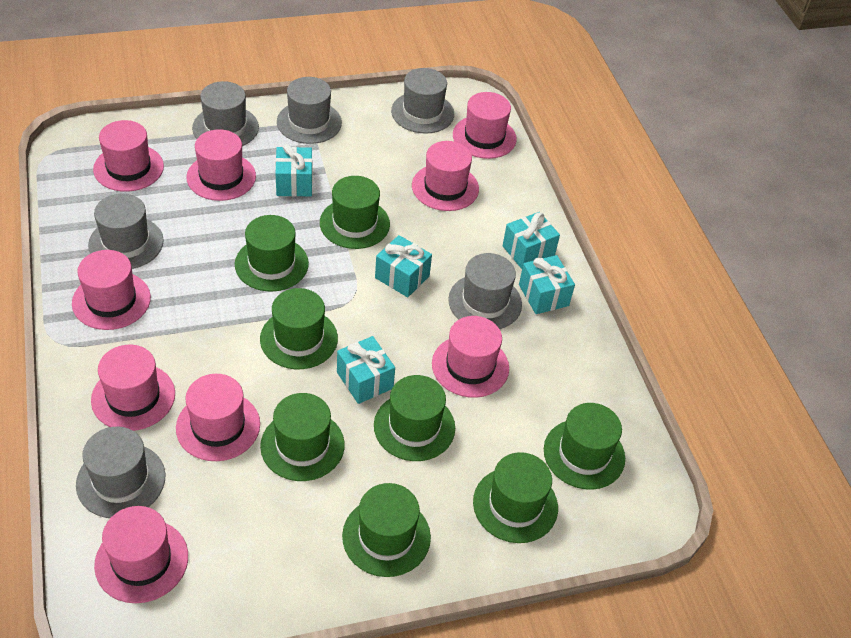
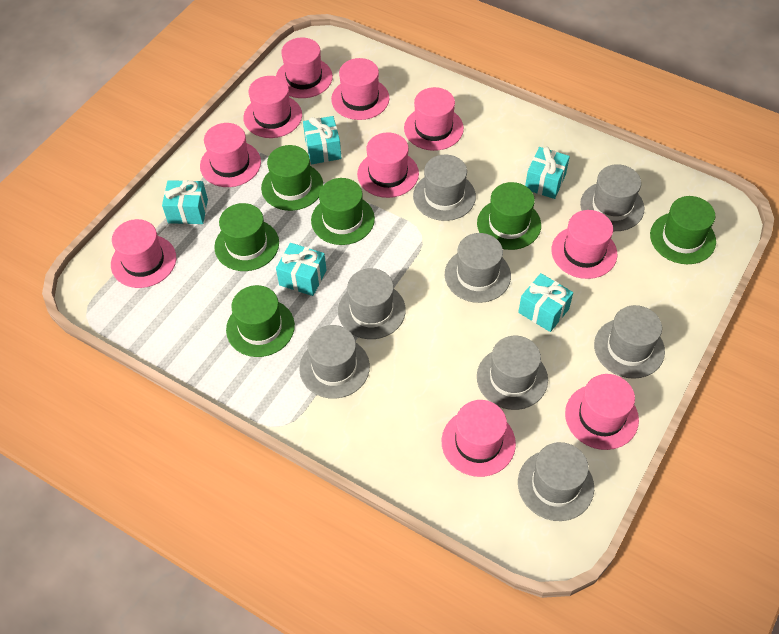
green hat: [235,215,309,292] [260,288,338,369] [260,393,345,481] [320,176,390,249] [342,483,431,577] [374,375,455,461] [473,452,558,543] [544,403,625,490] = 8 -> [214,203,279,271] [226,285,295,357] [261,145,323,211] [311,178,375,245] [477,182,541,250] [650,196,716,264] = 6
grey hat: [76,426,165,518] [88,194,163,269] [192,81,259,146] [277,77,342,144] [391,68,454,134] [448,253,522,329] = 6 -> [299,325,370,399] [338,268,406,339] [413,155,476,221] [445,233,511,303] [477,336,548,410] [518,442,594,521] [580,164,644,231] [594,305,665,379] = 8
pink hat: [72,250,151,330] [91,345,175,431] [93,120,164,192] [94,506,188,603] [176,374,260,461] [186,129,256,201] [412,141,479,211] [432,316,509,398] [453,92,517,159] = 9 -> [111,219,176,288] [200,123,261,187] [243,76,302,138] [276,38,333,98] [331,58,390,120] [357,132,419,198] [404,87,464,151] [442,400,516,477] [551,210,617,279] [565,374,639,450] = 10

